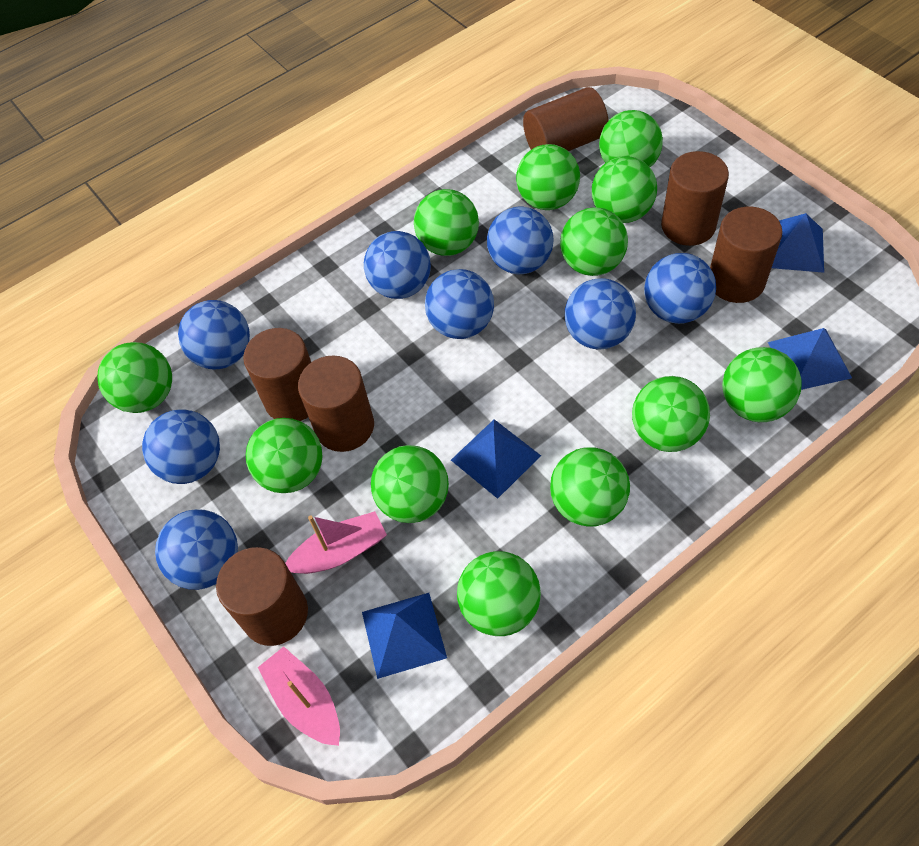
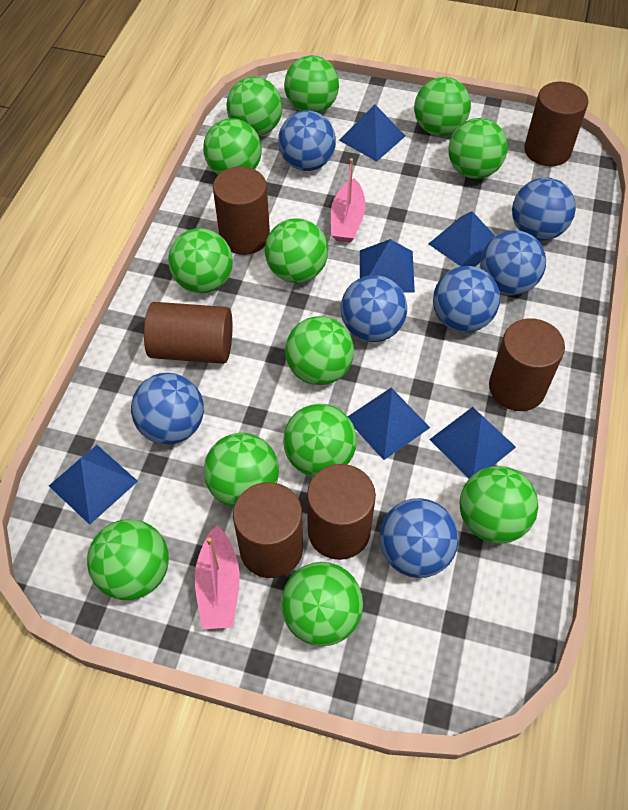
blue ball: [142,410,220,484] [155,509,238,590] [178,300,250,369] [364,231,431,299] [425,269,494,339] [487,207,554,274] [565,278,636,349] [644,253,716,324] = 8 -> [131,373,204,445] [278,111,336,171] [341,275,407,342] [379,498,459,578] [433,266,500,333] [480,230,546,295] [512,177,576,241] = 7
blue pyramid: [362,593,447,679] [451,419,541,499] [768,328,852,390] [772,213,824,273] = 4 -> [49,445,138,525] [339,104,405,162] [348,388,430,460] [360,239,415,293] [428,211,495,267] [429,407,516,479] = 6
green ball: [97,342,172,413] [246,418,323,493] [371,445,449,523] [414,189,479,256] [457,551,541,636] [516,144,580,210] [550,448,630,527] [560,208,628,276] [592,156,657,223] [599,110,663,167] [632,376,710,452] [722,347,801,422] = 12 -> [87,519,169,600] [168,228,233,293] [203,118,262,175] [203,433,279,507] [226,77,283,136] [265,218,328,283] [281,562,363,646] [283,404,357,477] [284,55,339,113] [285,316,354,385] [414,77,471,136] [449,118,508,179] [460,466,539,544] = 13

